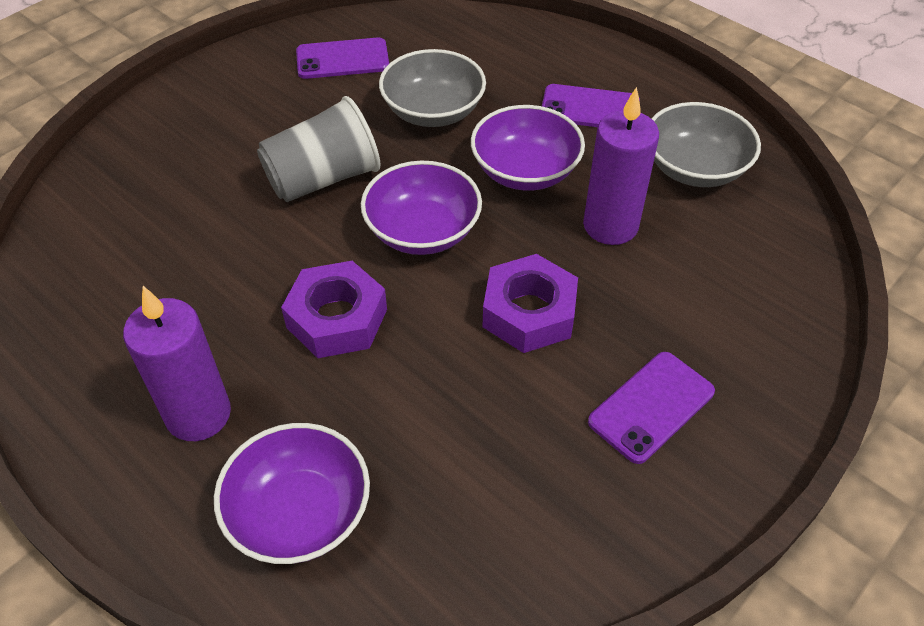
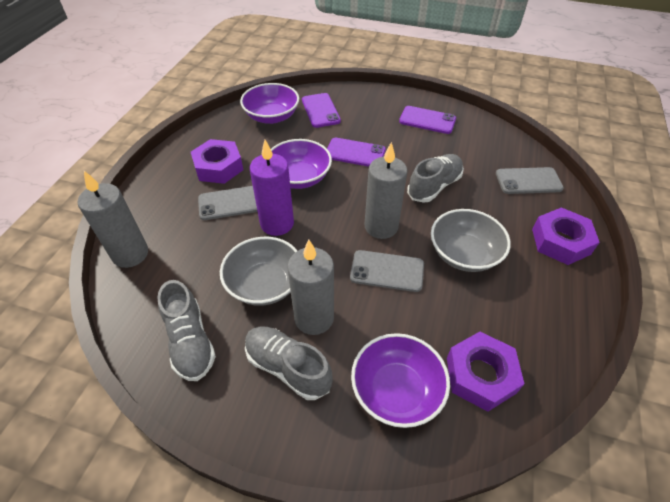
grey candle: none = 0 -> [78,171,148,268] [287,240,334,335] [364,142,408,239] = 3
grey cup: [257,96,381,202] = 1 -> none = 0
grey phone: none = 0 -> [198,186,258,220] [350,250,424,292] [496,167,564,194] = 3
grey shoe: none = 0 -> [157,280,216,381] [245,326,333,400] [407,154,464,203] = 3
purple candle: [123,286,231,441] [583,87,659,245] = 2 -> [250,140,294,236] = 1
purple nut: [281,261,387,358] [483,254,578,353] = 2 -> [191,139,243,184] [447,332,524,412] [532,207,600,265] = 3

